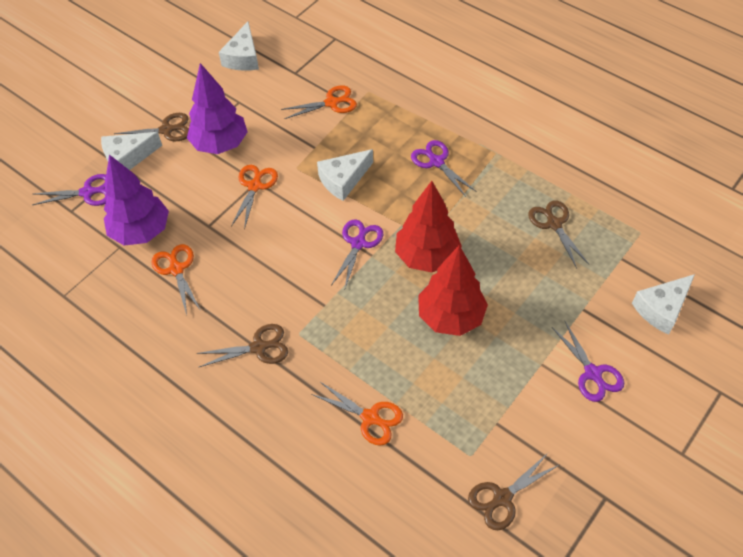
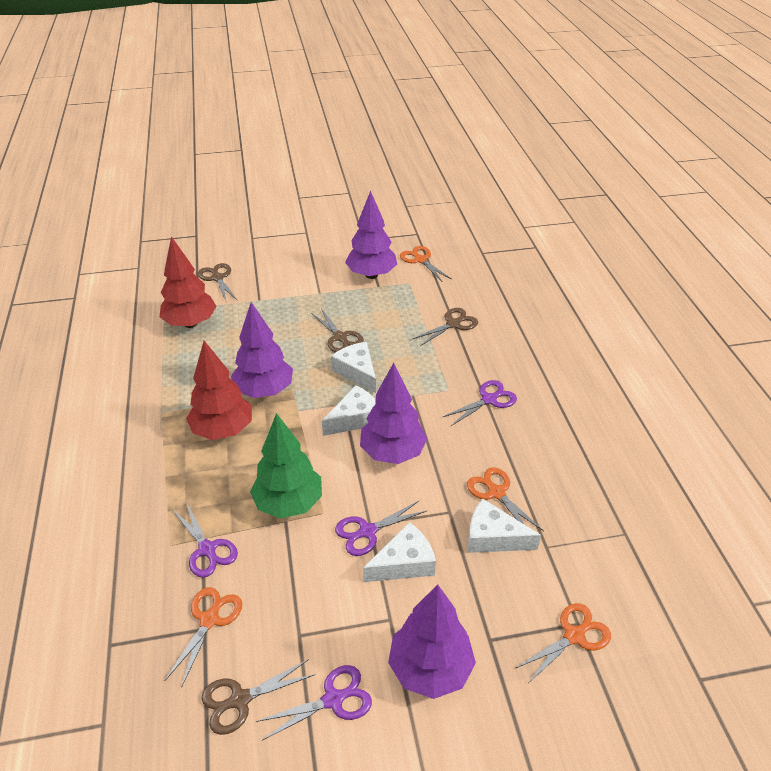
green tree: none = 0 -> [250,413,322,519] = 1
purple tree: [104,155,169,246] [187,63,247,154] = 2 -> [231,302,293,398] [345,190,397,279] [360,363,427,464] [388,584,476,699] = 4

